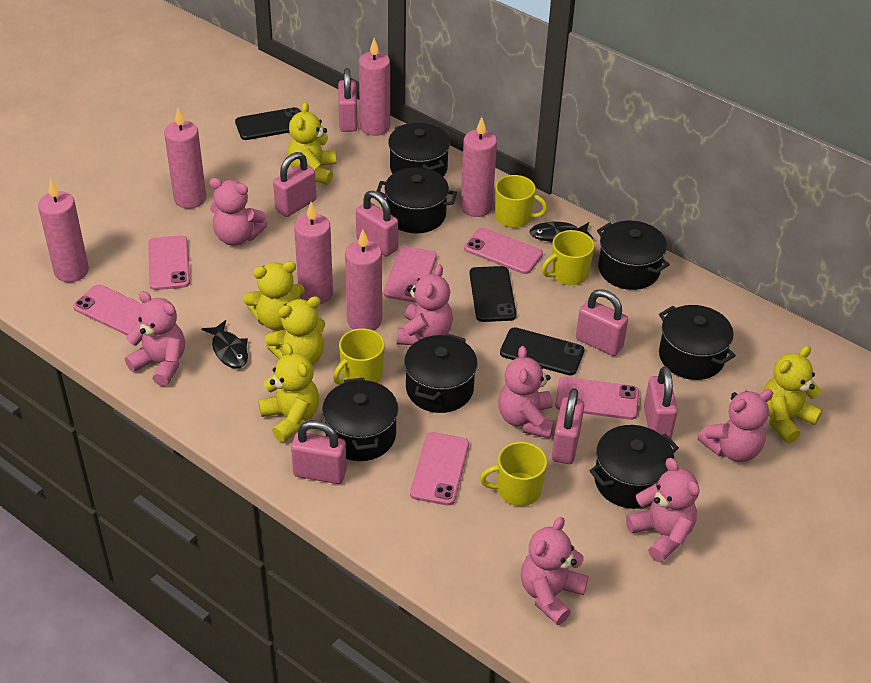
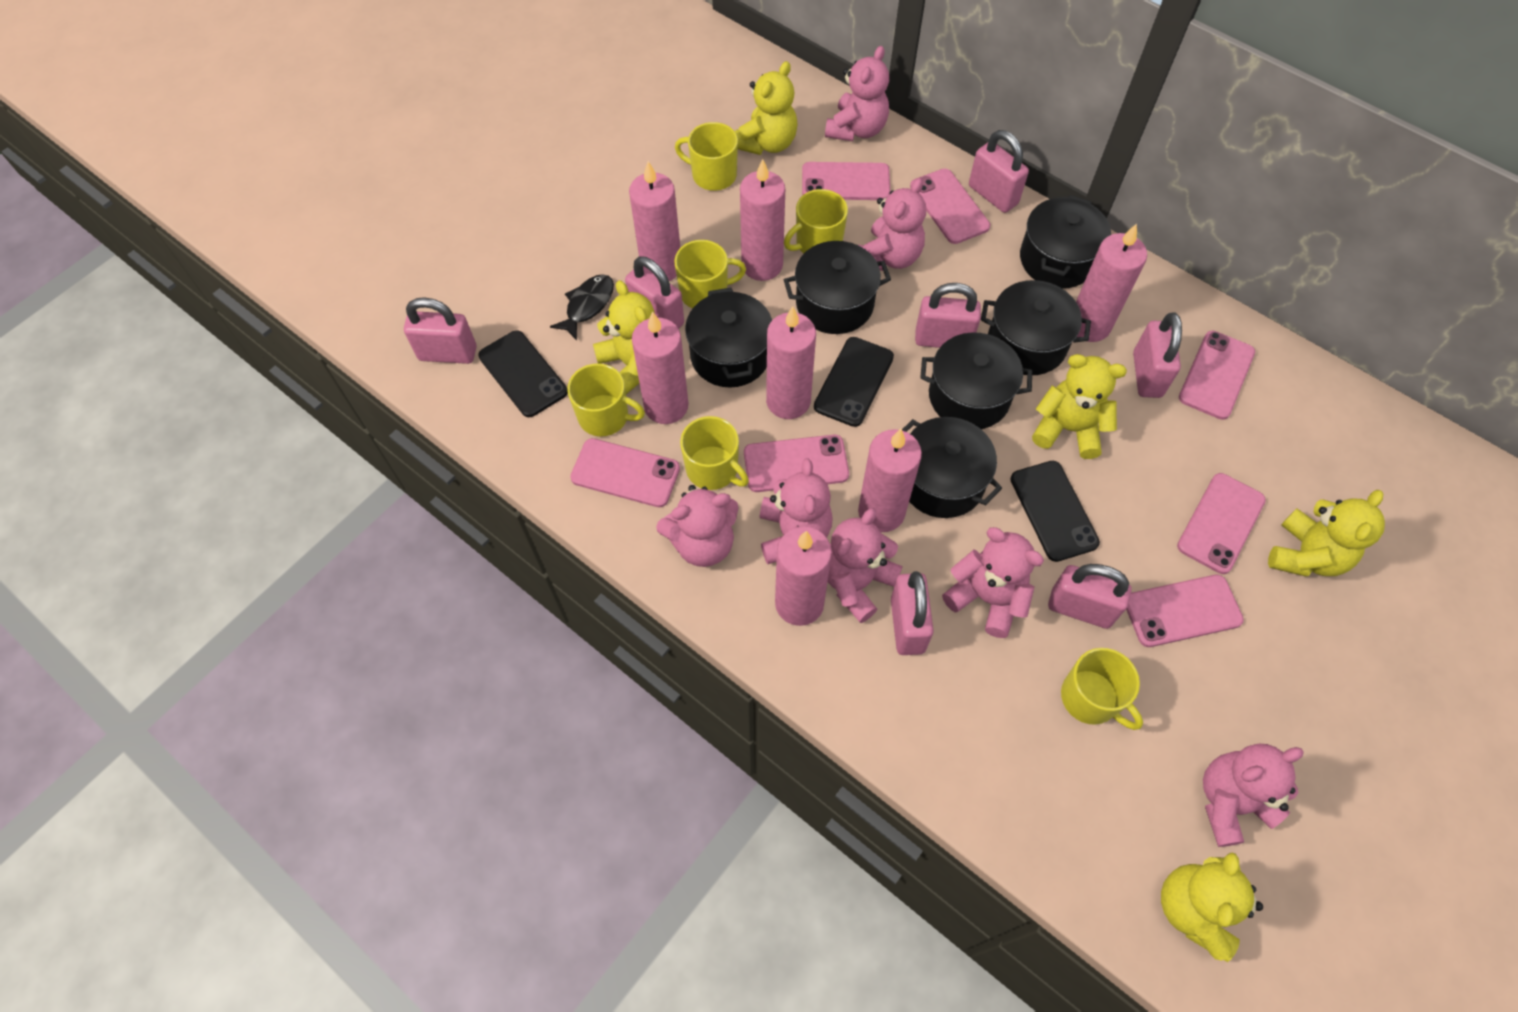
black fish: [202,320,248,369] [529,222,593,242] = 2 -> [550,274,614,341] = 1
black pot: [322,378,398,461] [376,167,457,234] [388,123,450,177] [404,333,478,413] [589,425,679,509] [597,221,670,290] [659,305,736,380] = 7 -> [685,288,772,388] [784,241,891,334] [902,417,1002,518] [920,332,1032,429] [981,280,1091,375] [1020,195,1111,289] = 6
pink candle: [38,179,89,282] [164,108,206,209] [294,202,333,304] [345,229,382,331] [359,38,390,136] [461,117,497,217] = 6 -> [629,161,680,281] [632,311,689,424] [740,159,785,281] [766,306,816,419] [775,527,832,626] [858,429,922,532] [1076,224,1147,342] = 7
pink phone: [73,284,143,335] [148,235,190,290] [384,246,437,303] [410,432,469,505] [464,227,543,274] [555,377,639,420] = 6 -> [570,438,680,507] [744,435,849,492] [802,162,890,200] [910,168,990,244] [1126,575,1244,647] [1177,473,1266,574] [1179,331,1255,420] = 7
yellow mug: [333,328,384,385] [480,442,547,506] [495,175,548,228] [541,230,594,285] = 4 -> [567,363,645,436] [674,240,746,309] [675,122,738,191] [680,416,749,490] [784,189,848,254] [1061,648,1143,730] = 6

